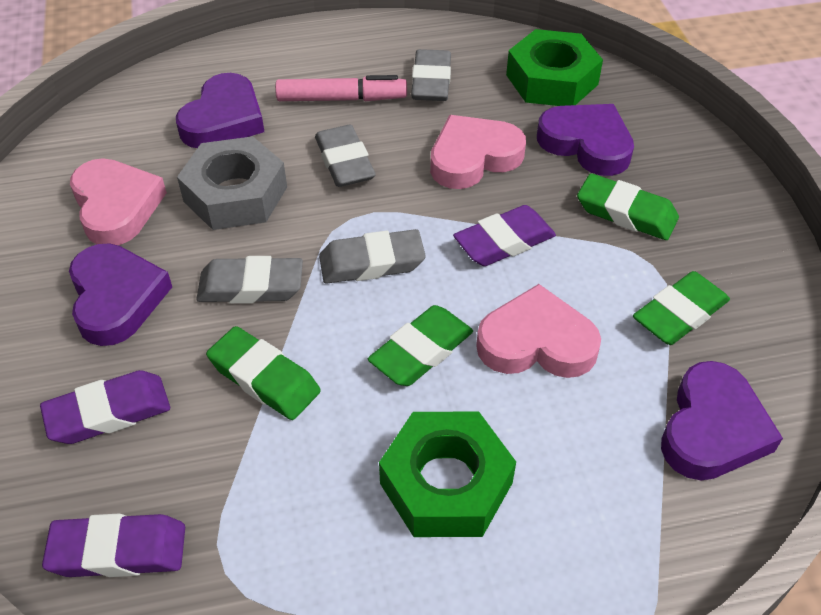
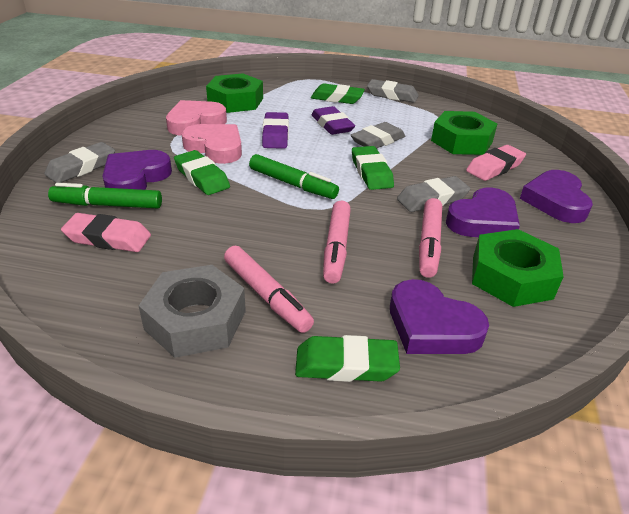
green marker: none = 0 -> [48,183,162,208] [249,154,339,199] = 2
green nut: [379,412,516,537] [506,29,603,106] = 2 -> [206,73,263,113] [431,111,497,155] [472,229,564,307] = 3
pink eraser: none = 0 -> [61,213,151,252] [466,145,526,181] = 2
pink heart: [70,158,167,245] [430,115,526,189] [476,284,601,378] = 3 -> [166,100,227,136] [181,124,242,164] = 2
pink marker: [275,75,407,101] = 1 -> [224,246,314,333] [323,201,351,284] [419,198,442,278] = 3
purple eraser: [40,370,170,444] [42,514,185,577] [453,205,556,266] = 3 -> [262,112,289,149] [311,106,355,135] = 2

